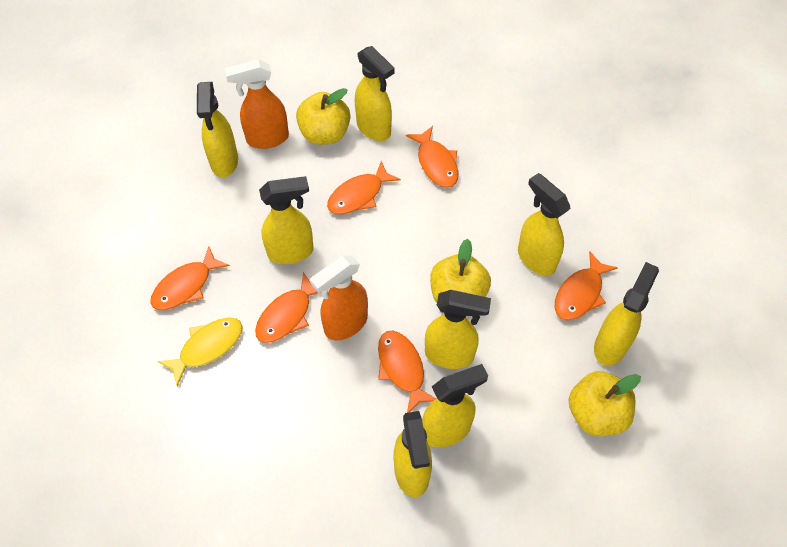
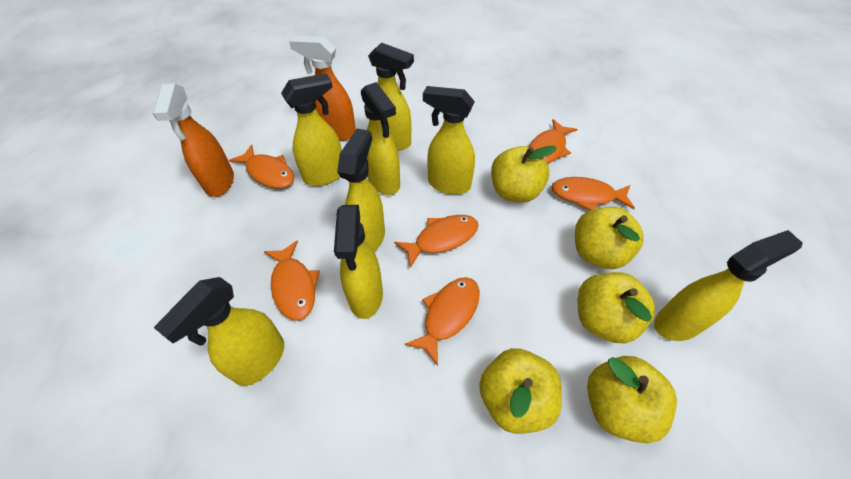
yellow apple: [296,88,350,145] [430,239,491,303] [568,371,641,436] = 3 -> [479,348,562,434] [491,146,557,203] [575,207,644,269] [578,272,655,343] [587,356,677,443] = 5
yellow fish: [158,318,243,386] = 1 -> none = 0

